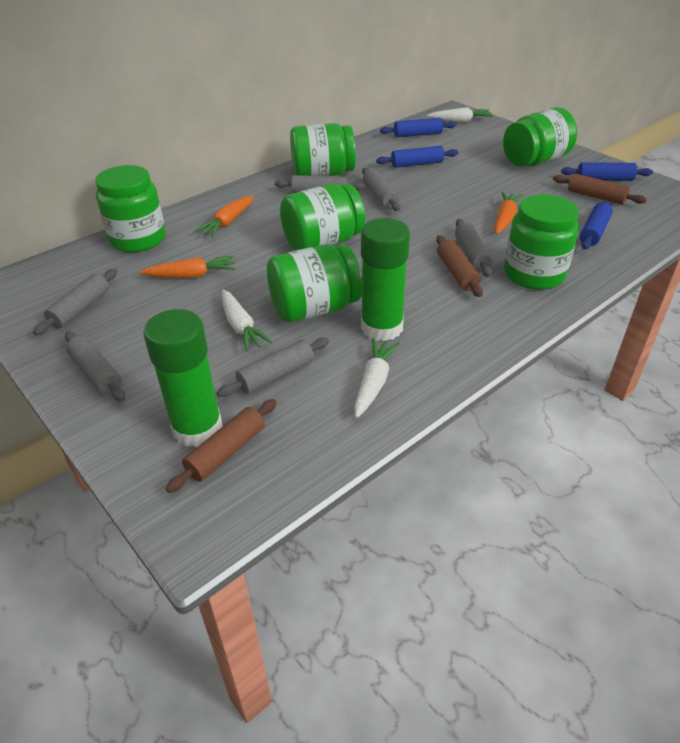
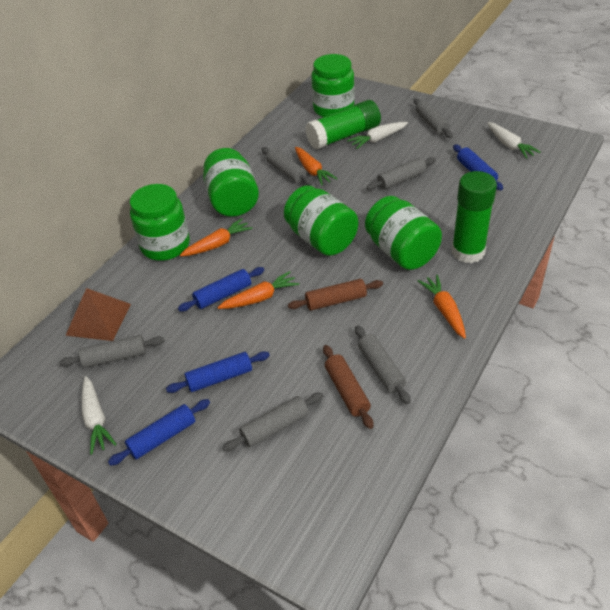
brown pyramid: none = 0 -> [65,288,131,341] = 1
brown rolling pin: [166,399,277,493] [436,235,483,297] [553,174,647,205] = 3 -> [288,279,383,311] [323,345,373,429] = 2
green jar: [95,165,166,253] [267,244,362,323] [280,183,365,250] [290,123,356,176] [503,107,577,167] [504,194,579,290] = 6 -> [130,184,190,261] [203,148,259,217] [284,185,358,256] [311,54,355,117] [365,196,442,270] = 5
orange carrot: [140,256,236,278] [194,196,254,237] [494,192,523,234] = 3 -> [180,218,253,257] [217,271,299,309] [295,147,338,185] [418,275,466,339] = 4

